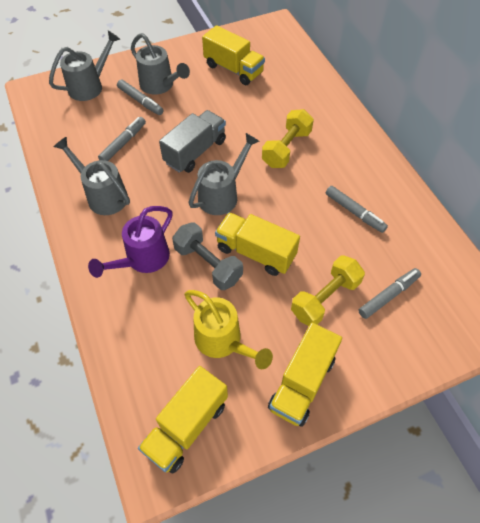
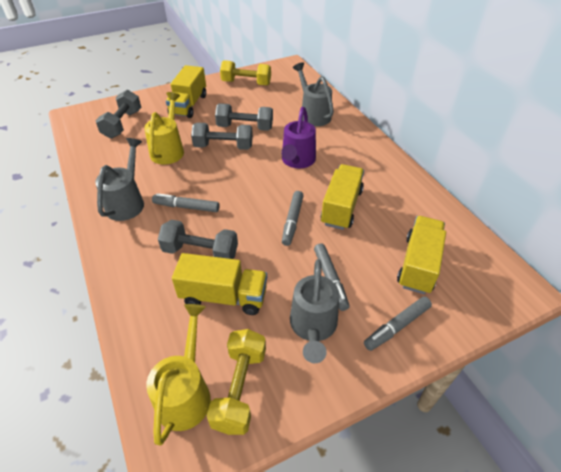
grey dumbbell: [172,222,243,290] = 1 -> [96,90,141,139] [158,220,238,259] [191,123,253,150] [215,104,273,131] = 4
grey truck: [159,110,226,173] = 1 -> none = 0
grey watering can: [49,31,120,101] [53,137,130,215] [131,33,190,95] [188,133,259,215] = 4 -> [95,138,144,221] [290,259,339,363] [293,62,334,126] = 3
yellow watering can: [184,290,273,369] = 1 -> [144,92,184,165] [146,304,211,446] = 2

